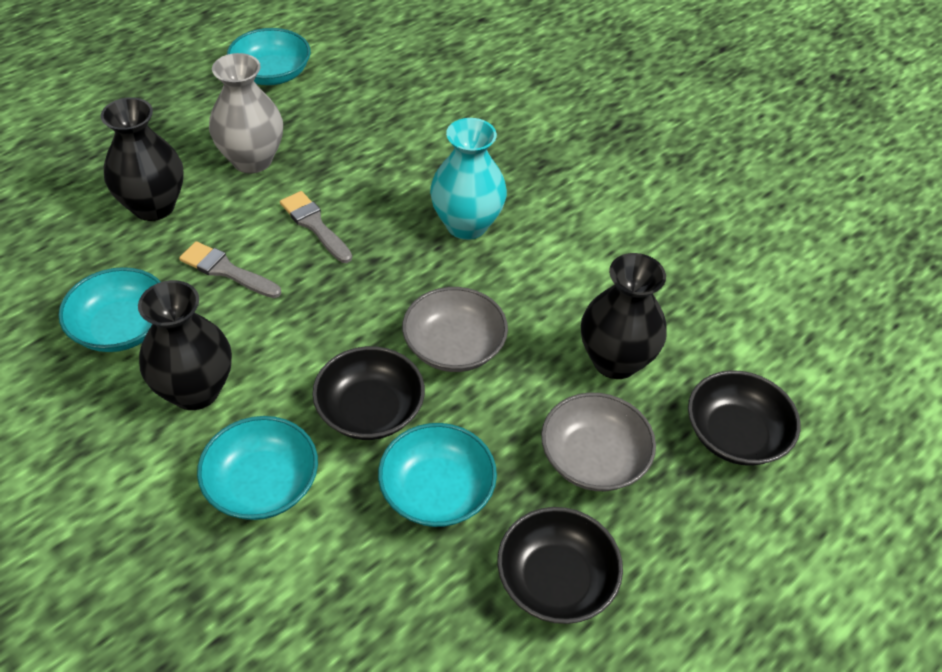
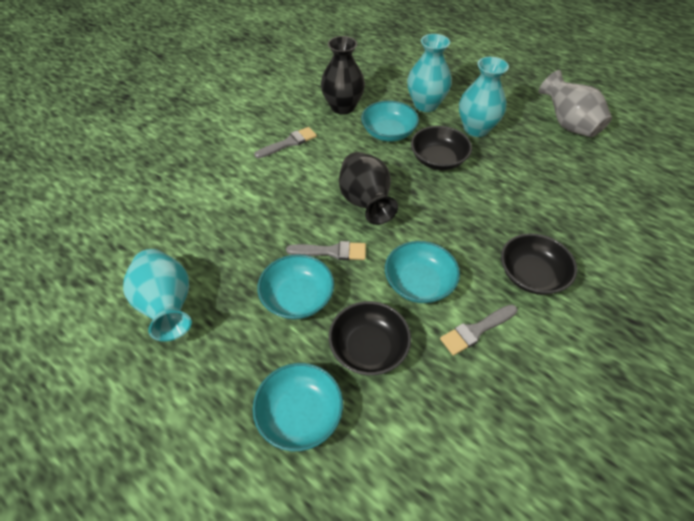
black vase: [101,97,184,221] [138,280,232,410] [581,253,667,379] = 3 -> [321,36,365,115] [339,152,398,225] = 2
grey bowl: [402,287,508,372] [541,393,656,491] = 2 -> none = 0
grey brush: [179,241,281,298] [280,191,352,263] = 2 -> [254,127,317,159] [286,241,366,260] [440,304,517,356] = 3
turquoise vase: [430,118,507,240] = 1 -> [123,249,192,341] [407,34,452,112] [459,57,509,137] = 3

